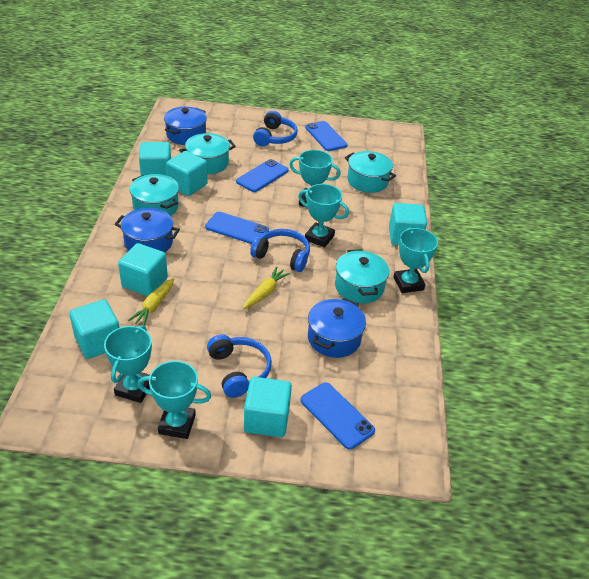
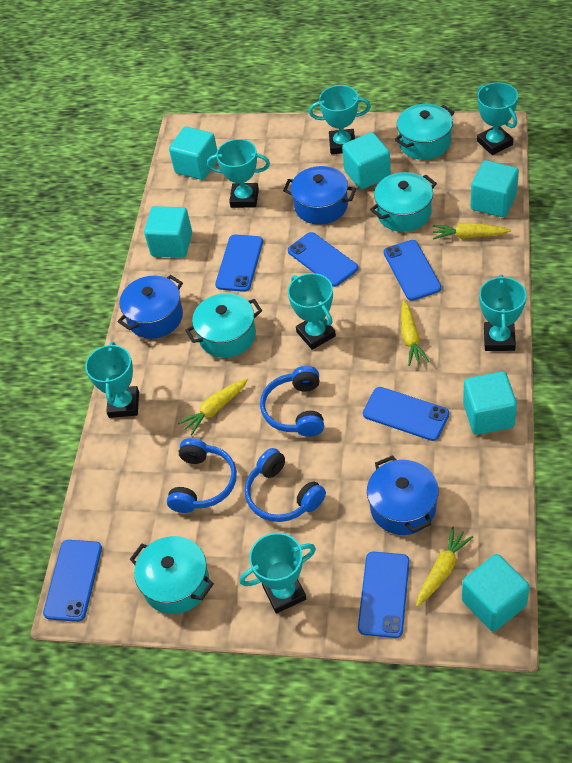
blue phone: [205,212,269,244] [236,159,289,192] [300,382,375,450] [305,121,347,151] = 4 -> [43,540,102,622] [215,234,263,292] [288,232,358,287] [358,552,410,638] [363,387,449,441] [384,240,442,301] = 6
turquoise trophy: [104,325,152,403] [138,361,211,439] [289,150,341,207] [298,184,349,248] [393,228,438,293] = 5 -> [85,342,139,418] [207,139,270,208] [240,533,316,613] [288,273,336,350] [309,85,371,154] [477,82,518,155] [479,274,527,351] = 7
yellow carrot: [128,278,174,326] [243,266,291,309] = 2 -> [178,378,248,436] [401,300,429,366] [416,527,473,607] [433,223,511,240] = 4

